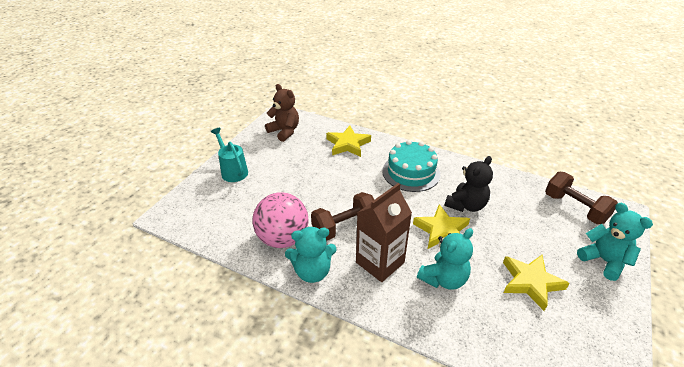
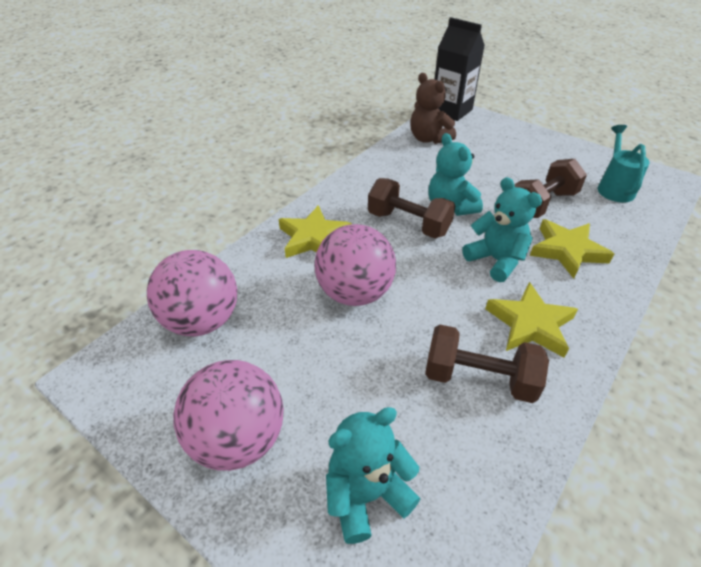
black carton: none = 0 -> [435,17,485,121] = 1
black teddy bear: [444,156,493,212] = 1 -> none = 0
brown carton: [356,183,412,282] = 1 -> none = 0
brown dumbbell: [311,192,374,240] [545,172,618,224] = 2 -> [368,178,455,238] [425,325,549,403] [514,159,587,218] = 3
pink ball: [253,192,309,248] = 1 -> [147,250,237,336] [173,360,284,471] [314,224,396,306] = 3
turquoise cake: [382,140,440,192] = 1 -> none = 0

